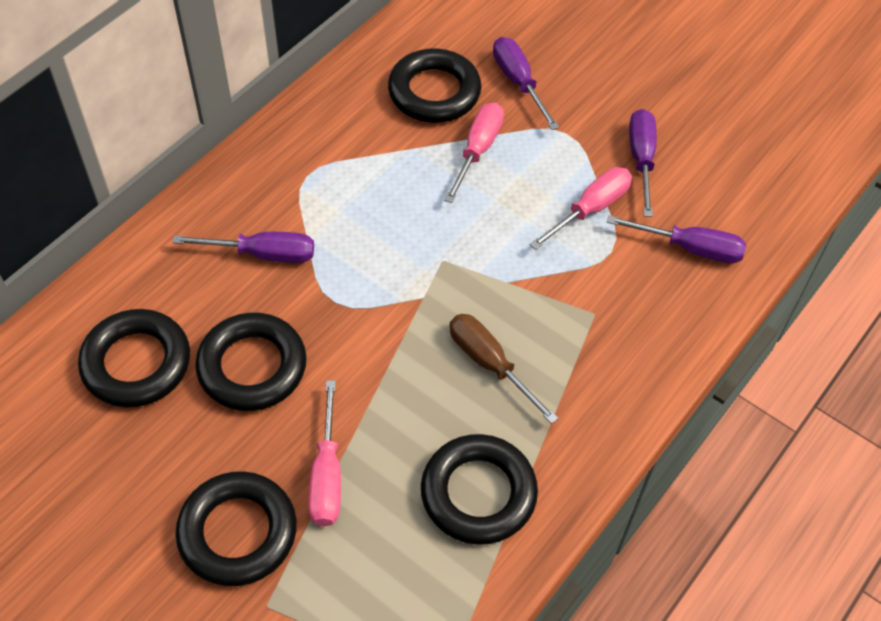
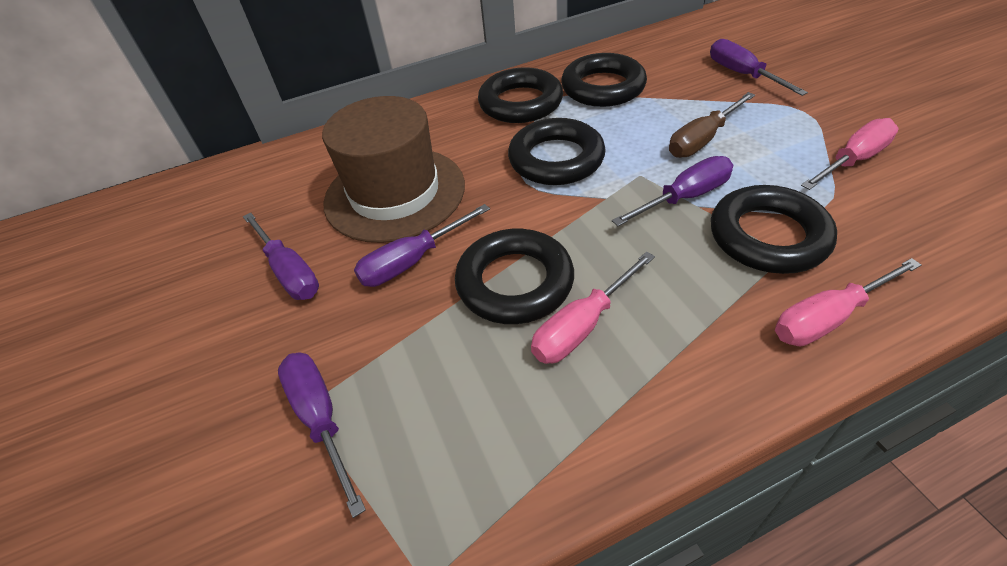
brown hat: none = 0 -> [322,96,465,243] = 1
purple screwdriver: [172,232,314,263] [493,37,559,130] [607,215,746,263] [629,109,657,217] = 4 -> [243,212,319,300] [278,353,366,518] [354,204,490,287] [612,156,733,226] [710,39,808,96] = 5

